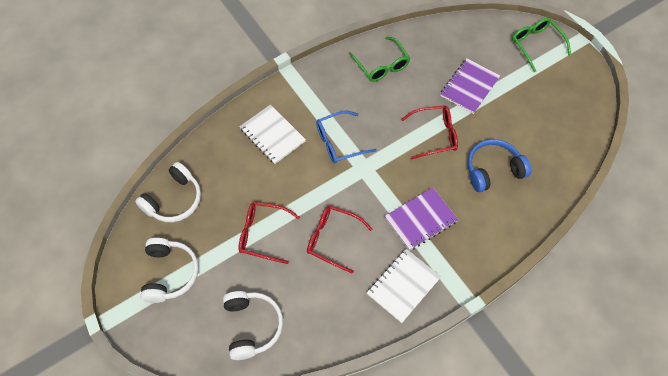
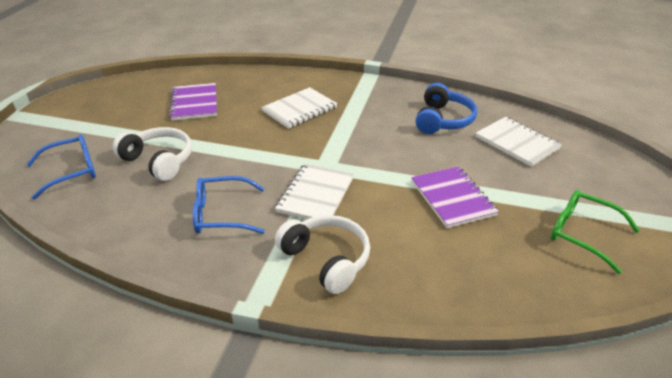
blue glasses: [316,111,377,163] = 1 -> [26,134,96,200] [193,176,265,234] = 2
green glasses: [349,37,410,82] [512,18,571,72] = 2 -> [551,190,640,274] = 1
red glasses: [238,202,300,264] [307,206,372,274] [401,105,458,159] = 3 -> none = 0
white headphones: [135,162,201,222] [140,238,199,303] [223,291,283,360] = 3 -> [113,127,192,181] [275,215,370,294] = 2
white notebook: [239,104,306,164] [367,249,441,323] = 2 -> [261,87,338,129] [275,164,354,219] [475,117,562,167] = 3

